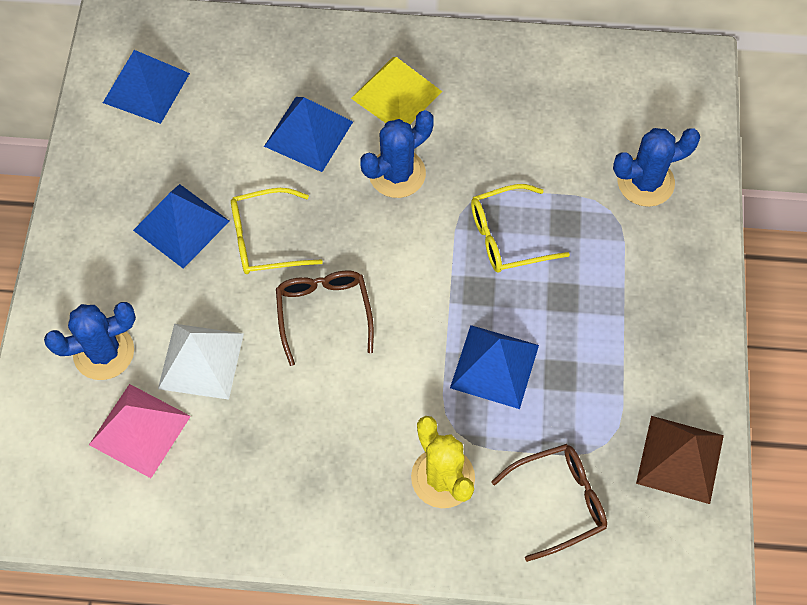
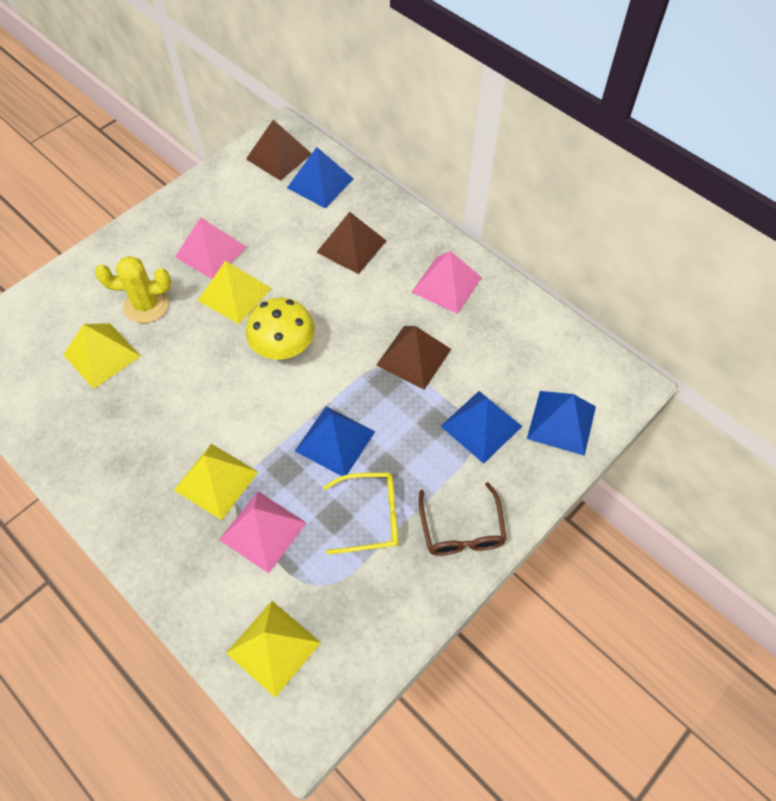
blue cactus: [44,302,136,380] [360,110,434,198] [613,128,700,207] = 3 -> none = 0
brown glasses: [276,270,374,366] [491,444,607,562] = 2 -> [419,482,507,556] = 1
brown pyramid: [636,416,724,504] = 1 -> [246,120,312,181] [316,212,386,274] [376,326,451,390] = 3
pink pyramid: [89,384,191,478] = 1 -> [175,217,247,279] [219,491,306,573] [412,251,482,314] = 3
white pyramid: [158,324,244,400] = 1 -> none = 0
yellow glasses: [231,188,323,274] [471,184,570,273] = 2 -> [323,472,398,554] = 1
yellow mushroom: none = 0 -> [246,298,315,359] = 1
yellow pyramid: [351,57,442,124] = 1 -> [63,323,140,389] [174,444,258,520] [197,261,271,324] [226,601,321,698] = 4

